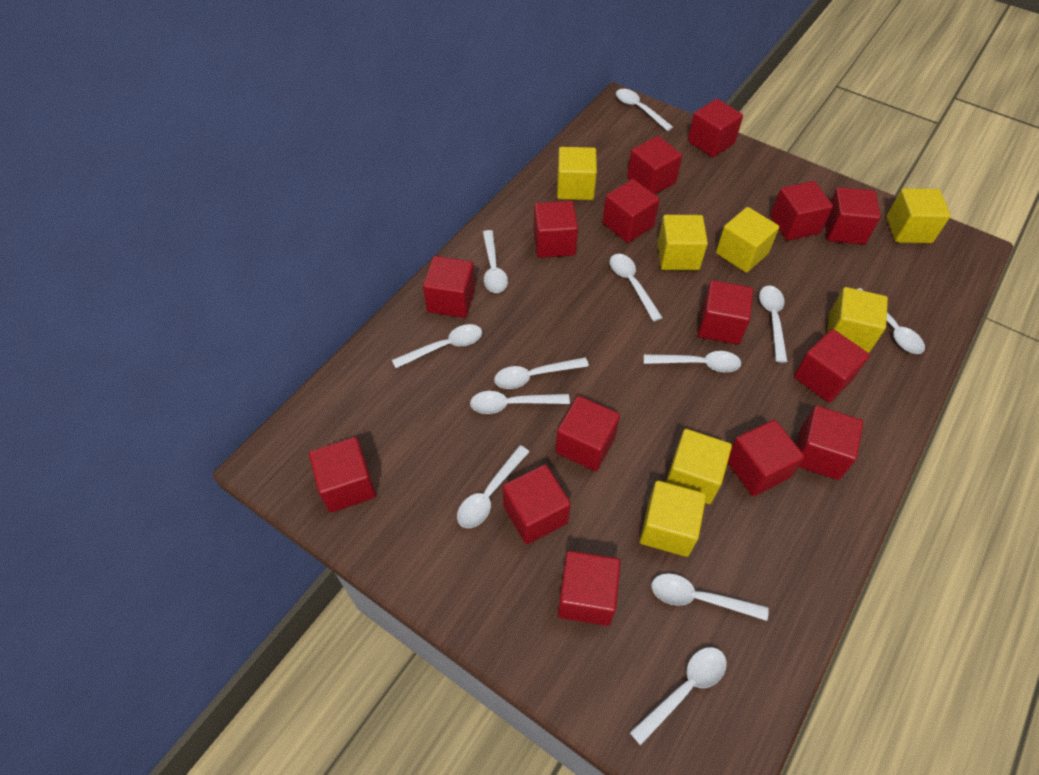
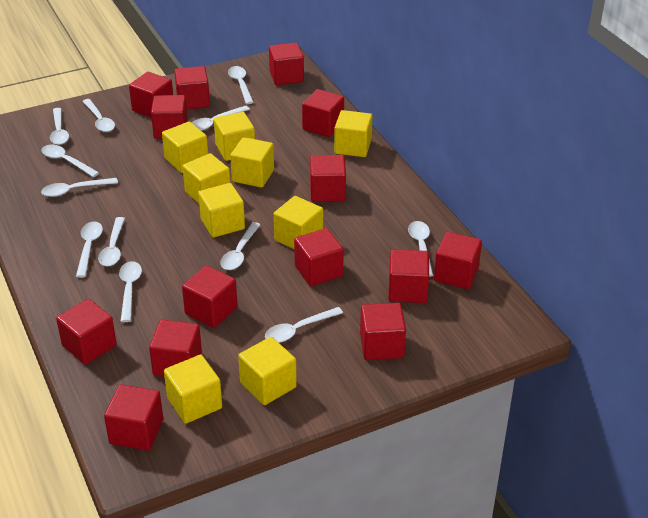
red cube: [309,437,376,513] [423,256,475,318] [503,464,571,544] [534,201,578,258] [555,396,620,471] [558,551,621,626] [602,179,660,243] [627,136,682,195] [688,99,743,157] [698,280,753,345] [728,419,805,496] [770,181,833,241] [794,329,870,403] [797,406,863,480] [825,187,881,245] = 15 -> [56,299,117,365] [104,384,163,451] [129,72,173,117] [149,320,202,377] [151,95,188,139] [174,66,210,109] [182,265,238,328] [269,42,304,85] [294,228,344,286] [302,89,344,137] [310,155,346,202] [360,303,406,360] [388,249,429,303] [434,232,482,289] = 14
yellow cube: [557,147,597,200] [640,481,706,557] [657,215,708,270] [666,429,732,504] [716,207,779,273] [827,287,888,353] [886,188,951,243] = 7 -> [162,122,208,173] [164,354,222,424] [182,153,230,204] [198,183,245,238] [214,112,255,161] [230,137,274,188] [238,337,297,405] [274,196,323,249] [334,110,372,157] = 9

